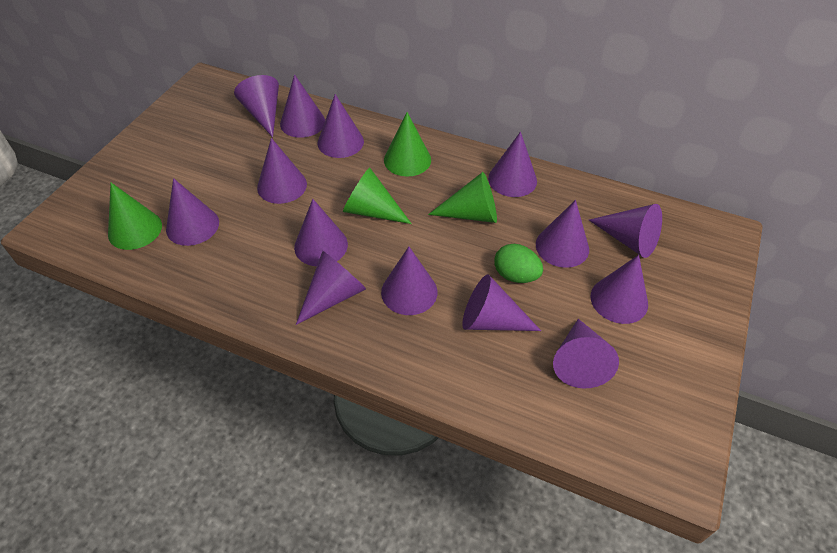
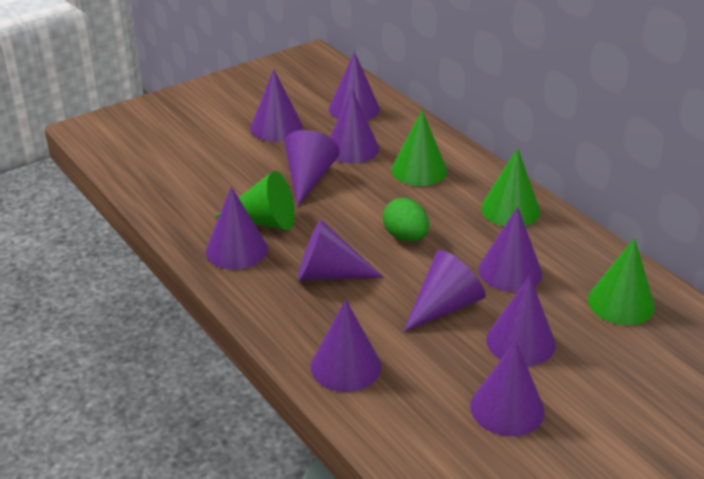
purple cone: [166,178,219,246] [234,75,279,137] [257,138,307,204] [280,74,325,138] [294,199,348,266] [296,251,366,325] [318,94,364,158] [381,247,438,315] [462,274,541,331] [488,132,537,197] [536,200,589,268] [553,319,619,389] [589,204,662,258] [591,255,648,324] = 14 -> [206,186,268,270] [250,69,303,142] [284,130,340,206] [298,220,384,280] [311,299,381,392] [329,52,380,120] [330,89,379,163] [403,250,486,332] [470,341,545,436] [478,207,542,292] [486,276,556,366] = 11

